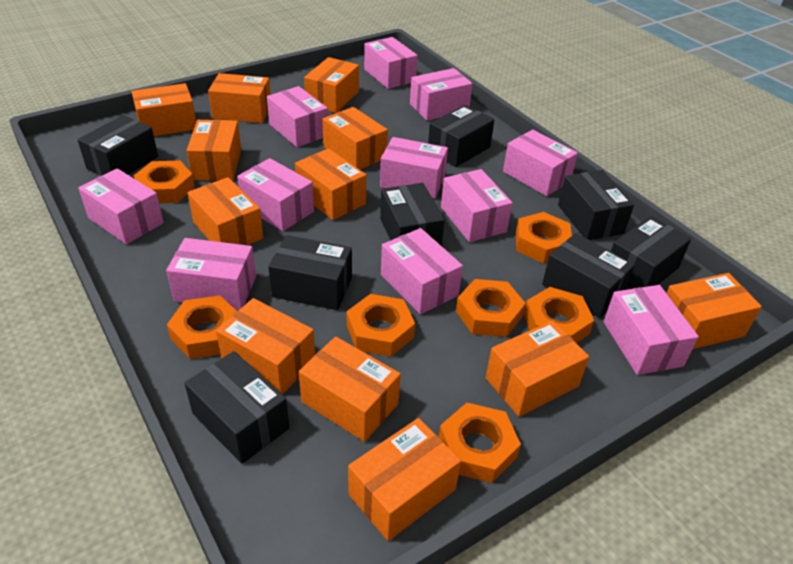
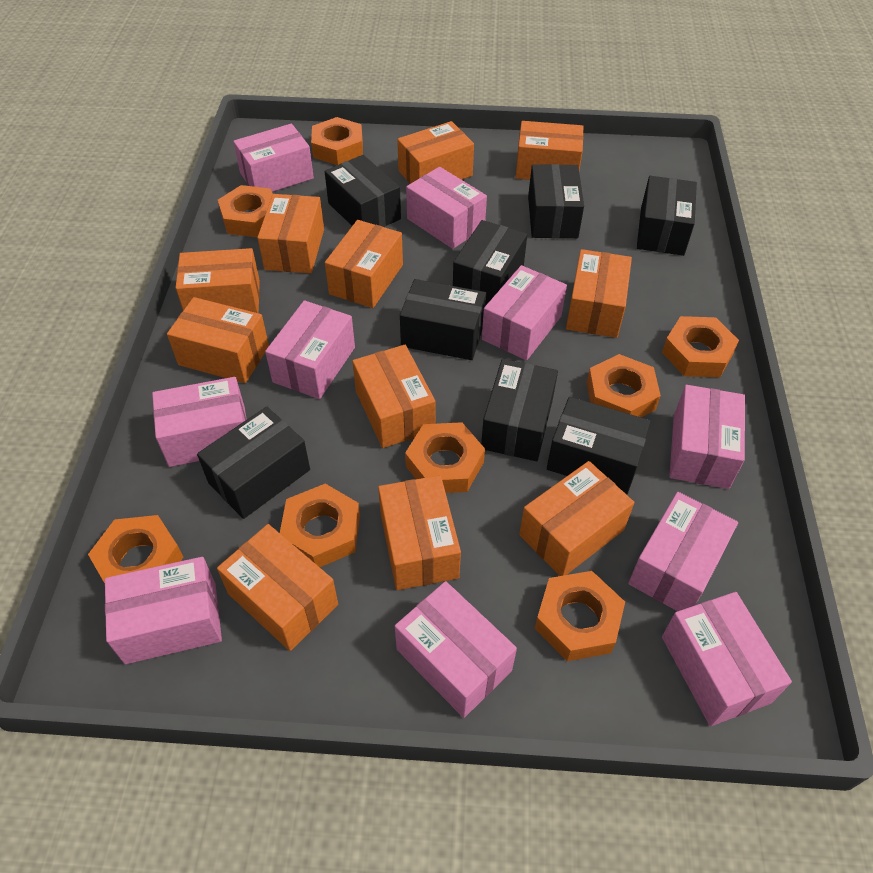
orange box: [132,83,196,136] [186,120,241,181] [187,177,263,245] [208,73,271,123] [216,298,315,395] [295,148,366,220] [299,337,401,442] [304,57,359,113] [323,107,388,170] [348,418,461,541] [486,320,589,417] [667,273,762,349] = 12 -> [167,297,269,383] [176,248,260,313] [217,524,338,651] [257,194,324,273] [325,220,403,308] [352,345,436,448] [378,475,461,590] [397,121,474,184] [515,121,583,180] [519,461,634,576] [566,249,632,338] = 11
orange nut: [134,161,195,203] [167,295,237,359] [347,294,415,357] [439,403,521,483] [456,279,526,337] [516,212,572,264] [523,287,594,343] = 7 -> [88,515,183,583] [218,185,273,237] [280,484,360,567] [311,117,363,165] [405,422,485,493] [535,571,625,661] [587,354,661,417] [662,316,739,377] = 8
pink box: [78,168,164,244] [166,238,256,310] [237,158,314,231] [267,86,328,147] [364,37,418,89] [380,137,448,198] [381,228,463,314] [410,68,473,120] [441,169,513,242] [503,130,578,196] [603,285,699,375] = 11 -> [105,557,222,664] [152,377,247,467] [233,124,314,192] [265,300,355,399] [395,581,517,718] [406,167,487,249] [482,265,567,360] [628,492,738,611] [662,592,792,726] [669,385,745,489] = 10

